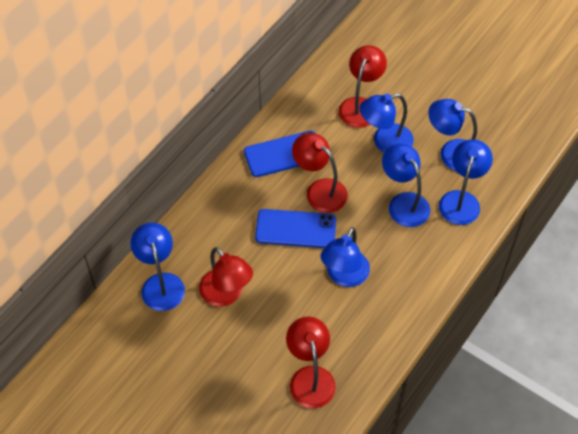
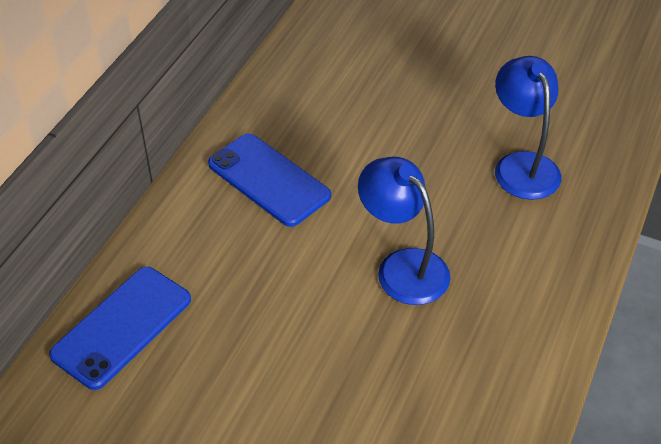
blue lamp: [131,222,185,311] [321,227,370,287] [359,93,414,153] [382,143,430,227] [428,99,477,171] [439,139,493,225] = 6 -> [358,157,450,305] [495,56,561,200] = 2
red lamp: [199,247,253,307] [286,316,336,408] [292,133,348,213] [339,45,387,128] = 4 -> none = 0

